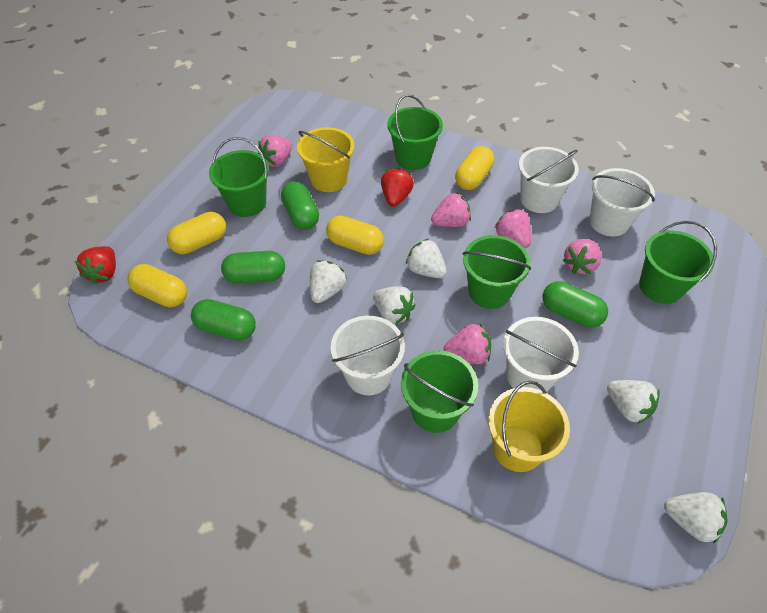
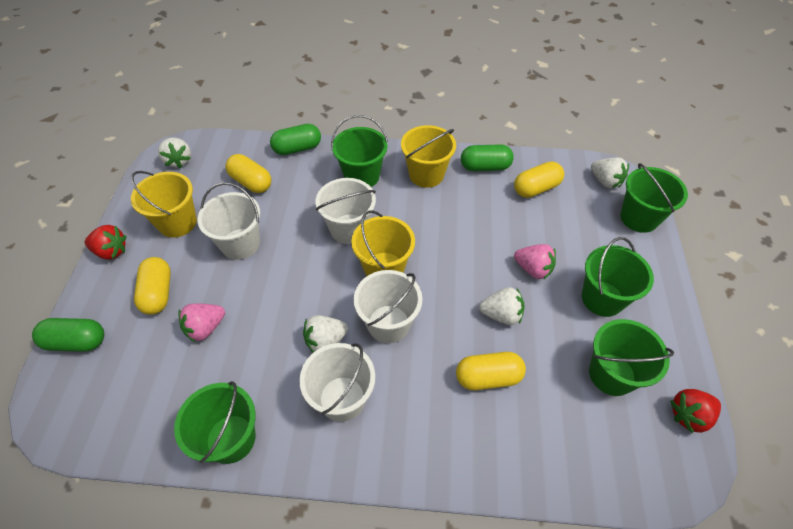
green capsule: [191,299,256,341] [221,251,285,284] [281,181,319,230] [543,281,608,328] = 4 -> [32,318,104,352] [270,124,321,155] [461,144,514,171] = 3
pink strawberry: [258,135,292,167] [431,192,471,227] [444,324,491,364] [494,209,531,248] [563,239,601,274] = 5 -> [179,304,225,343] [514,244,556,280] = 2
white strawberry: [310,260,347,303] [373,286,415,325] [406,239,447,278] [607,380,660,424] [664,492,728,544] = 5 -> [158,137,191,168] [303,315,348,353] [479,287,525,325] [591,157,629,189] = 4
yellow bucket: [297,127,354,192] [488,381,570,472] = 2 -> [131,171,197,238] [351,210,415,276] [401,125,456,188] = 3

